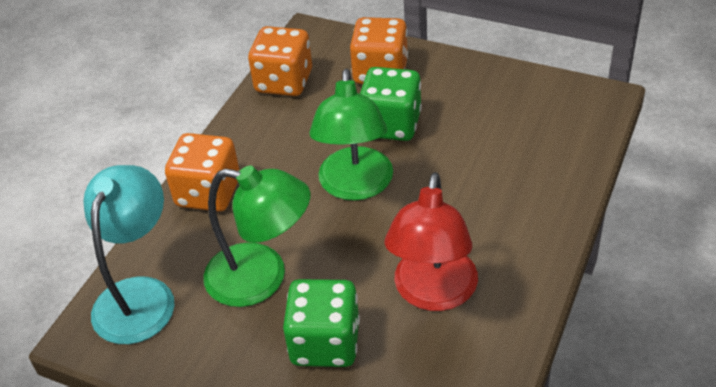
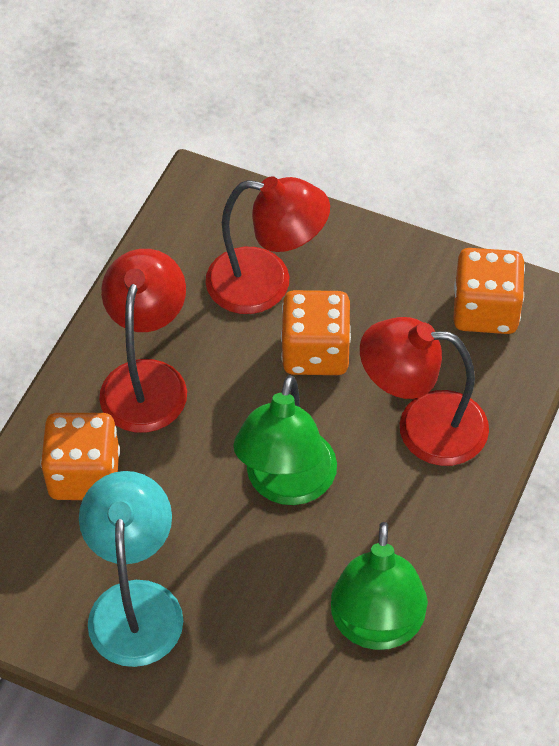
green dice: [283,279,360,367] [360,67,422,141] = 2 -> none = 0
red lamp: [384,172,478,311] = 1 -> [99,249,187,433] [206,176,330,314] [360,317,489,466] = 3

